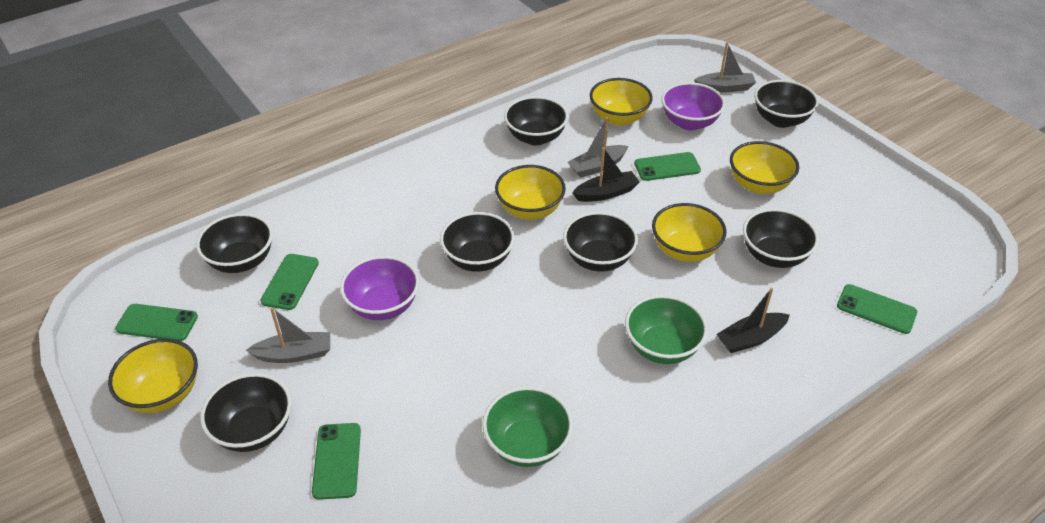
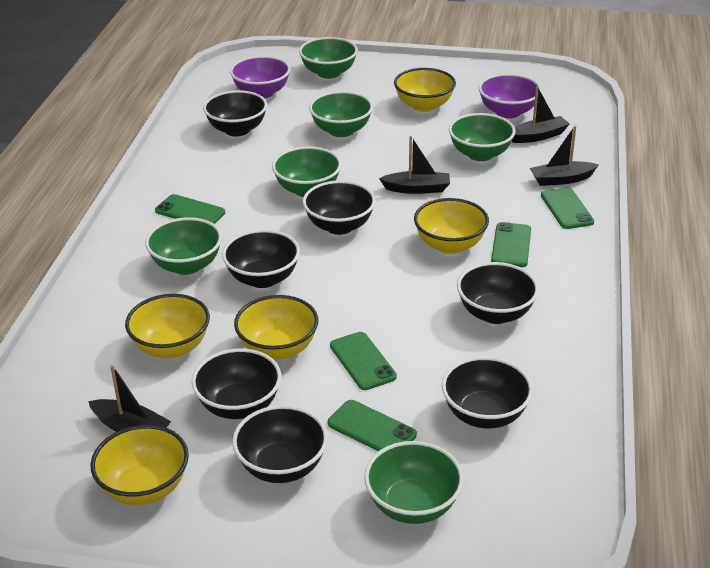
black boat: [572,147,640,202] [716,288,790,353] = 2 -> [88,365,171,432] [379,136,450,194] [512,86,570,143] [530,126,599,186] = 4
green bowl: [482,386,573,467] [625,295,708,364] = 2 -> [145,217,222,275] [272,146,342,197] [299,37,358,79] [309,91,373,137] [364,441,464,524] [449,113,516,161] = 6
grey boat: [246,307,330,363] [568,117,629,178] [694,42,756,93] = 3 -> none = 0

